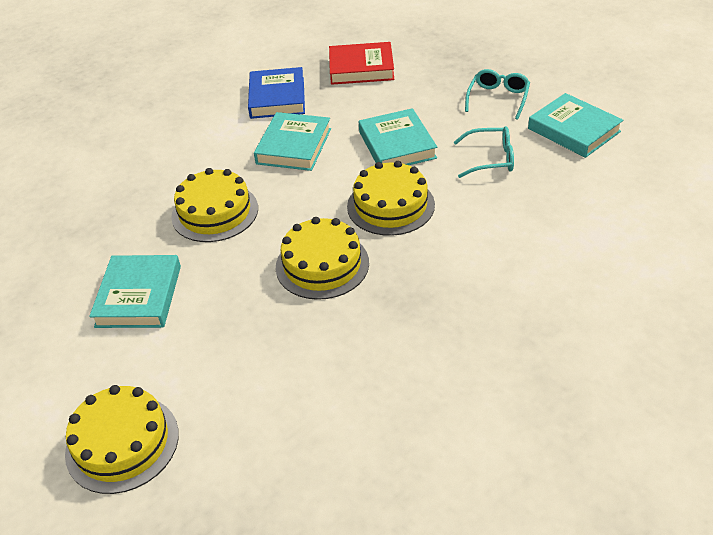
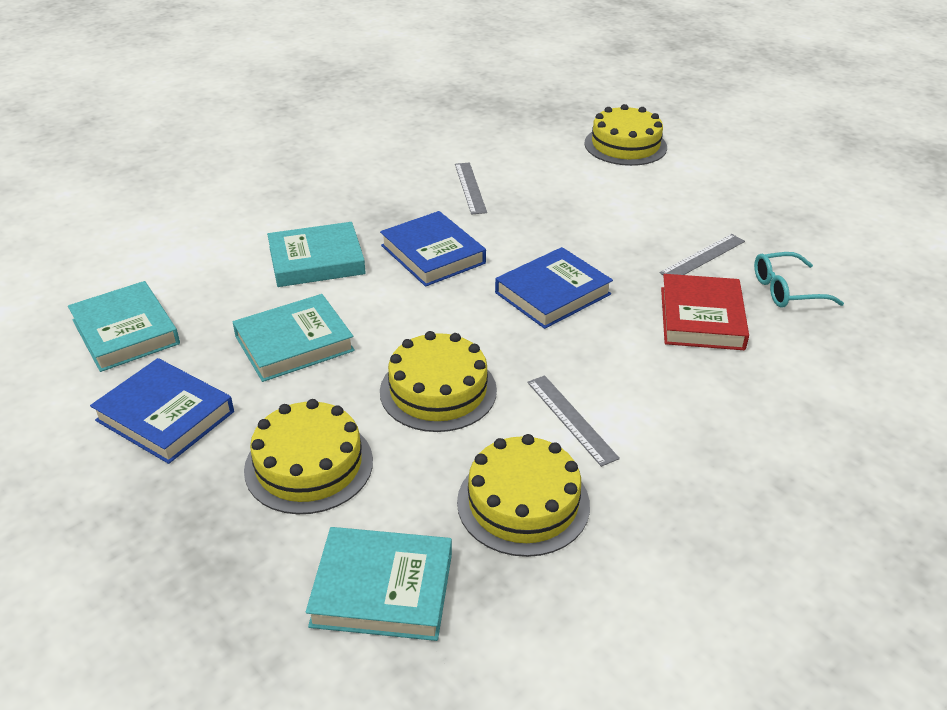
blue book: [248,67,305,119] = 1 -> [90,358,234,464] [380,211,486,287] [495,247,613,329] = 3
grey ruler: none = 0 -> [455,163,487,215] [527,375,620,467] [660,234,745,275] = 3
turquoise glasses: [454,126,514,178] [465,69,530,120] = 2 -> [754,252,844,308] = 1

